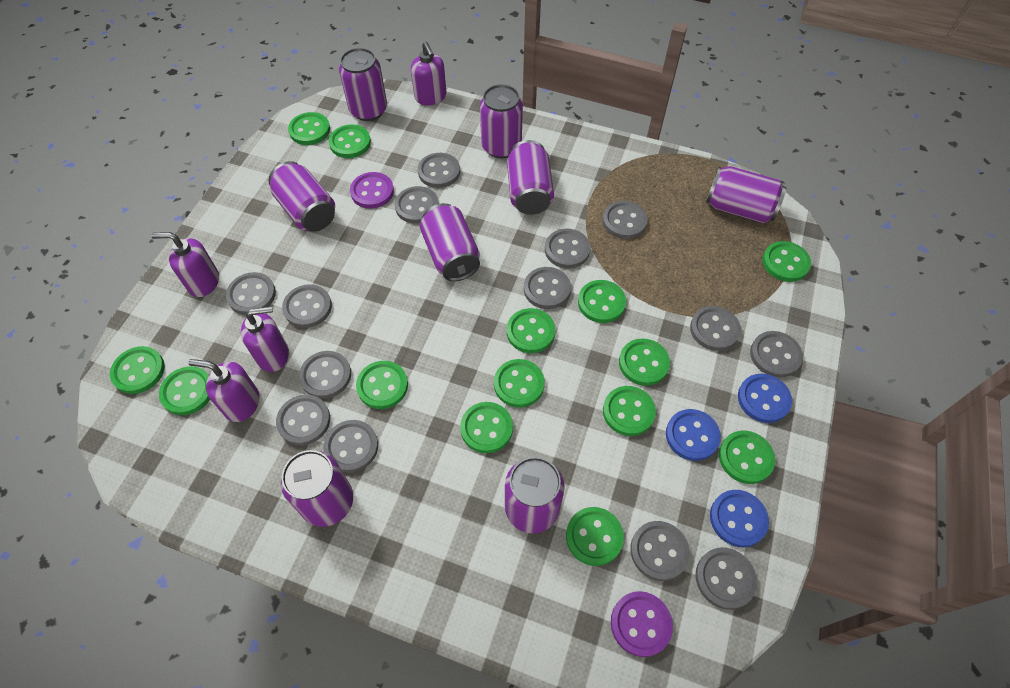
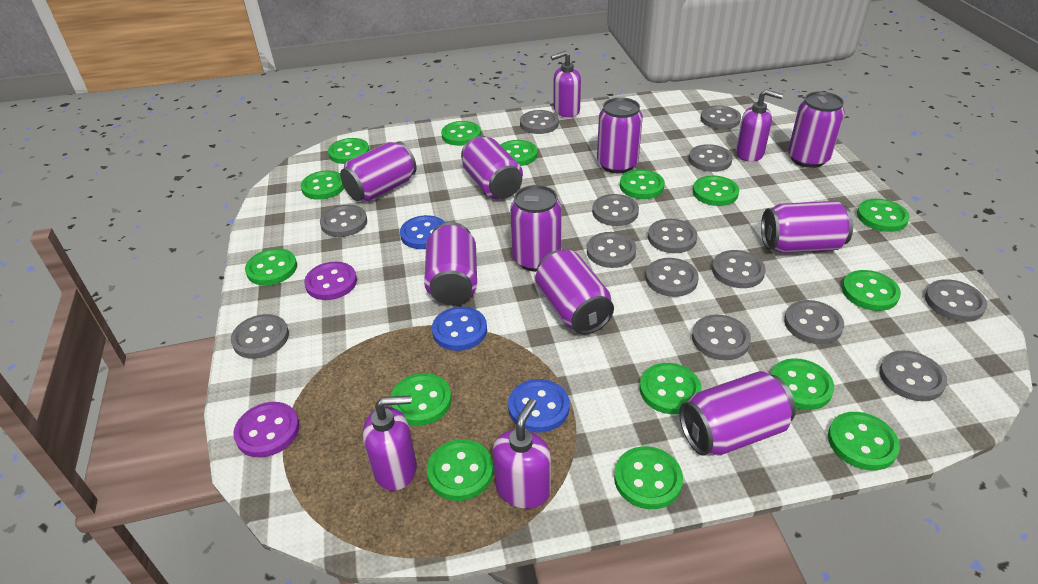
green button: [110,346,165,394] [159,366,210,415] [288,112,330,145] [329,124,371,158] [356,361,408,409] [460,402,513,453] [494,359,545,408] [507,308,555,353] [566,507,624,566] [578,280,626,323] [603,386,656,436] [619,339,670,386] [719,431,775,484] [762,241,811,282] = 14 -> [245,248,297,286] [301,171,344,200] [328,138,370,164] [391,373,452,426] [427,439,494,501] [441,121,481,146] [501,140,538,166] [614,446,683,509] [620,170,665,199] [640,363,702,414] [693,176,739,206] [771,358,834,410] [828,412,900,470] [842,270,901,311] [857,199,910,232] = 15
purple can: [268,161,335,232] [281,450,353,527] [339,48,387,121] [420,203,480,281] [480,84,523,158] [505,457,565,533] [507,140,554,215] [706,166,786,223] = 8 -> [340,141,417,202] [424,222,477,305] [461,136,523,199] [510,185,562,272] [535,250,614,335] [597,97,643,173] [679,371,796,456] [761,201,853,253] [788,91,845,168] = 9

